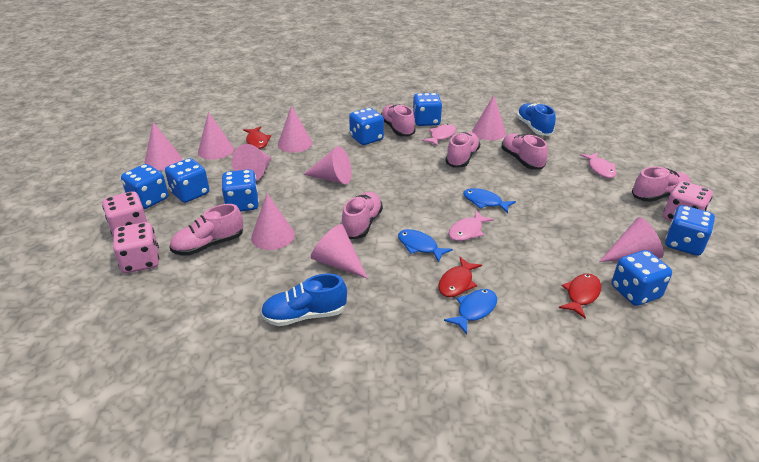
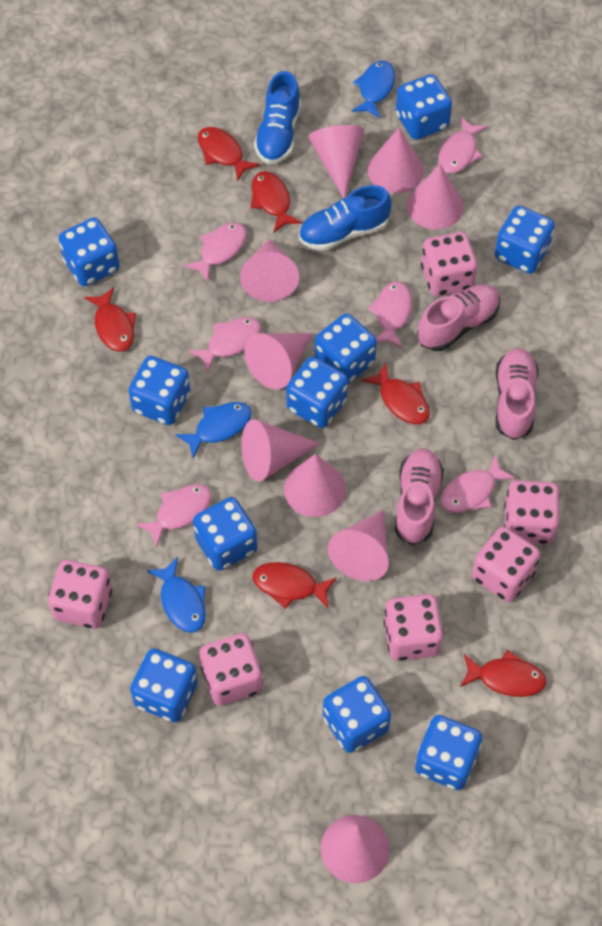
blue dice: [121,164,168,209] [165,158,209,203] [222,169,259,211] [349,108,384,145] [413,93,442,126] [612,250,672,306] [665,205,715,256] = 7 -> [58,218,120,286] [129,356,191,425] [130,648,198,722] [193,497,258,571] [286,356,348,428] [315,313,377,384] [323,676,391,753] [396,74,452,140] [415,715,482,790] [495,205,555,274] = 10
pink dice: [102,191,147,235] [113,222,159,273] [663,181,712,221] = 3 -> [48,560,112,629] [199,633,263,706] [384,594,444,661] [421,232,477,296] [472,527,540,602] [504,480,560,544] = 6
pink fish: [422,124,456,146] [449,210,494,241] [580,152,617,178] = 3 -> [136,484,212,548] [184,223,247,282] [188,317,261,373] [367,282,412,348] [438,116,488,174] [441,455,516,513] = 6
pink shoe: [169,204,243,256] [342,192,383,239] [381,104,415,136] [445,132,480,168] [502,133,548,169] [632,166,691,202] = 6 -> [394,448,444,545] [417,284,500,351] [496,348,539,440] = 3
red fish: [243,126,271,149] [438,257,482,297] [559,273,601,318] = 3 -> [84,287,136,352] [198,127,260,181] [251,171,302,232] [253,562,337,609] [362,362,430,424] [460,650,547,697] = 6

